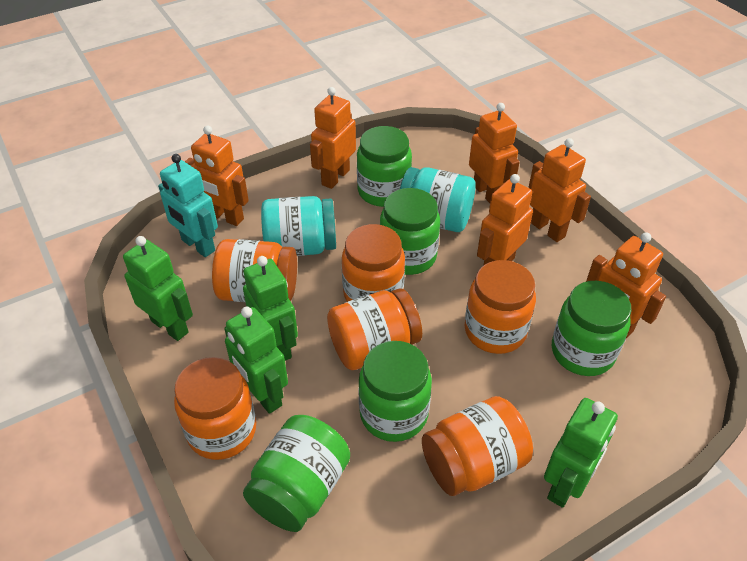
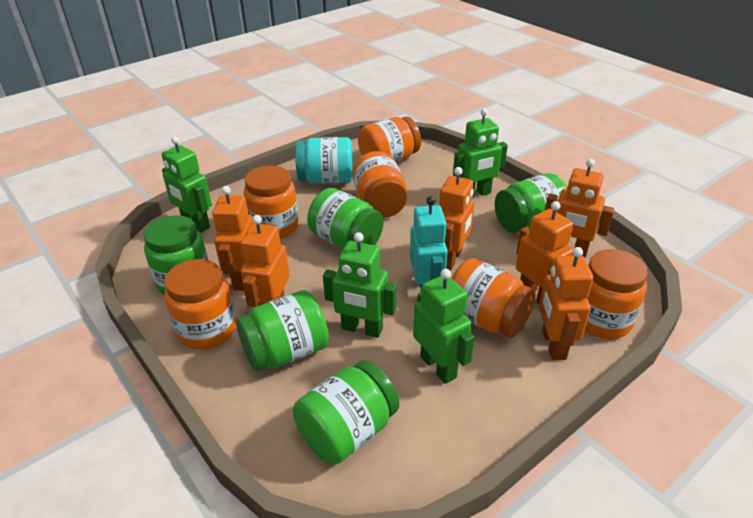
turquoise jar: [261,196,336,256] [400,167,476,232] = 2 -> [295,137,353,184] = 1

